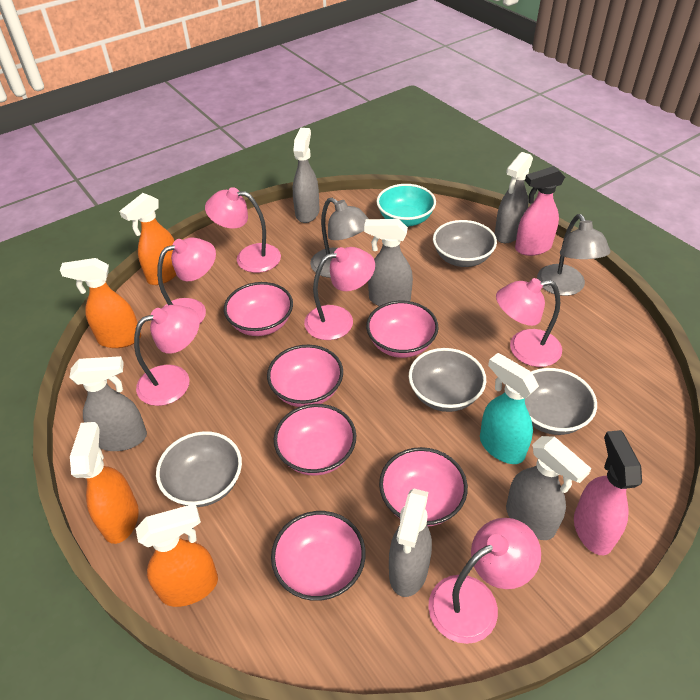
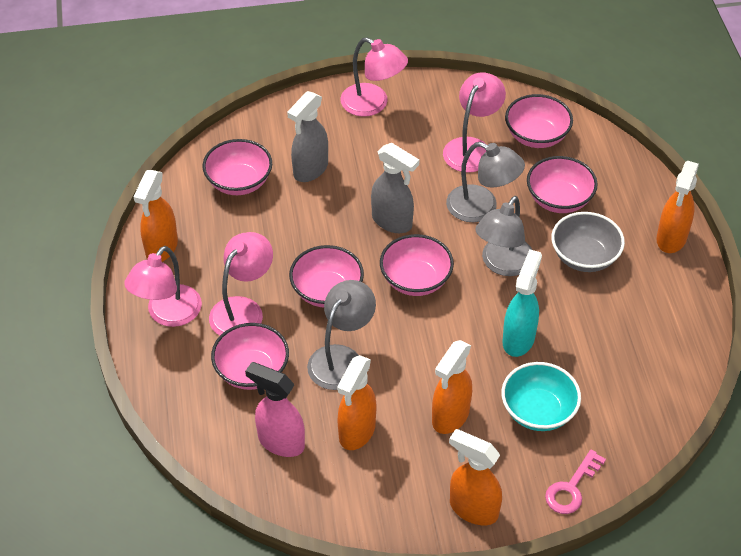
grey bowl: [156,431,242,507] [409,348,486,412] [433,220,497,267] [525,368,597,435] = 4 -> [551,212,625,272] = 1
grey lamp: [310,198,369,278] [537,214,610,296] = 2 -> [307,280,376,390] [446,142,525,222] [475,196,532,276] = 3
grey spray bottle: [69,356,147,451] [293,128,320,223] [364,219,413,306] [389,488,432,597] [495,152,533,243] [506,436,592,540] = 6 -> [287,91,328,182] [371,143,419,233] = 2
orange spray bottle: [60,258,141,348] [70,422,139,544] [119,193,176,285] [136,504,218,607] = 4 -> [133,170,178,262] [337,355,376,450] [432,340,472,434] [449,429,502,526] [656,161,699,253] = 5
pink key: none = 0 -> [545,450,606,514] = 1
pink lamp: [134,305,200,406] [157,237,216,323] [205,187,281,273] [304,247,375,340] [428,518,541,644] [496,278,562,367] = 6 -> [124,246,202,327] [209,232,273,336] [340,37,408,117] [443,72,506,173] = 4
pink spray bottle: [515,166,565,256] [574,430,642,555] = 2 -> [245,362,305,457] = 1

